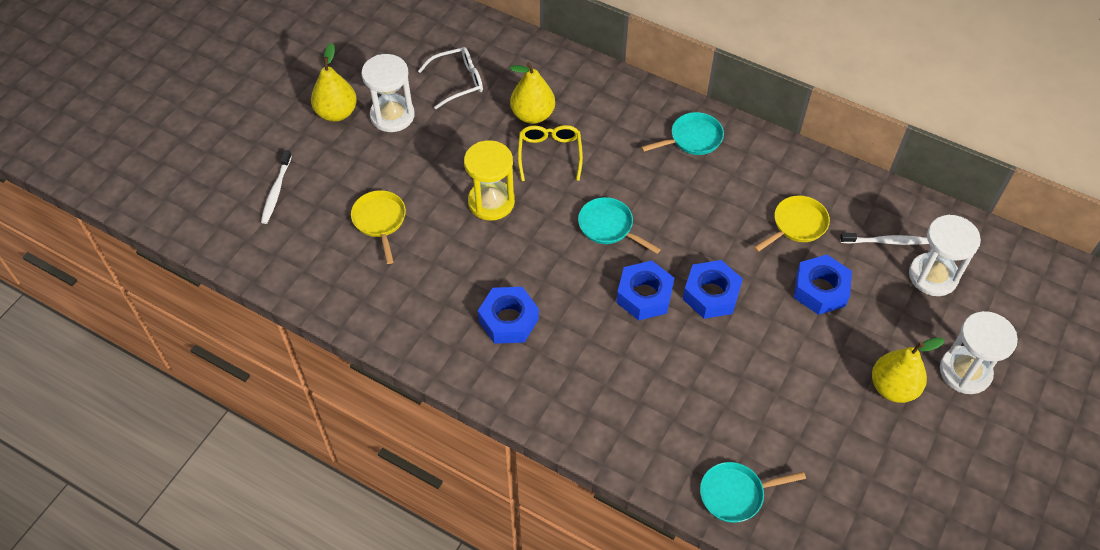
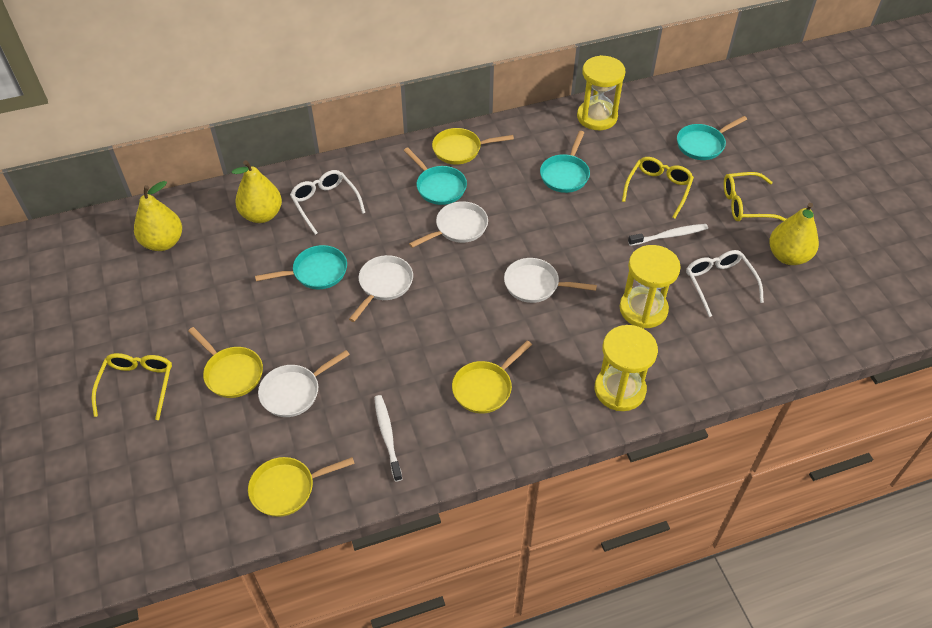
blue nut: [478,287,539,344] [616,261,674,321] [683,260,743,319] [794,255,852,315] = 4 -> none = 0
turquoise pan: [578,197,661,254] [641,112,724,155] [700,462,806,523] = 3 -> [255,245,347,289] [404,148,467,205] [540,131,590,193] [677,116,747,160] = 4
white glasses: [418,47,483,109] = 1 -> [290,170,365,235] [686,250,764,317] = 2
white hourglass: [361,54,415,132] [909,215,981,296] [940,311,1018,394] = 3 -> none = 0
white pan: none = 0 -> [258,350,350,417] [349,255,413,322] [409,201,488,248] [504,258,597,303] = 4
yellow glasses: [518,125,583,181] = 1 -> [92,353,172,420] [622,157,694,219] [724,172,786,221] = 3
yellow hourglass: [464,140,515,221] = 1 -> [577,55,625,130] [595,325,658,411] [619,245,681,328] = 3
yellow pan: [351,190,406,264] [754,195,830,252] = 2 -> [188,327,263,398] [248,457,355,517] [432,128,514,165] [452,340,532,413] = 4

